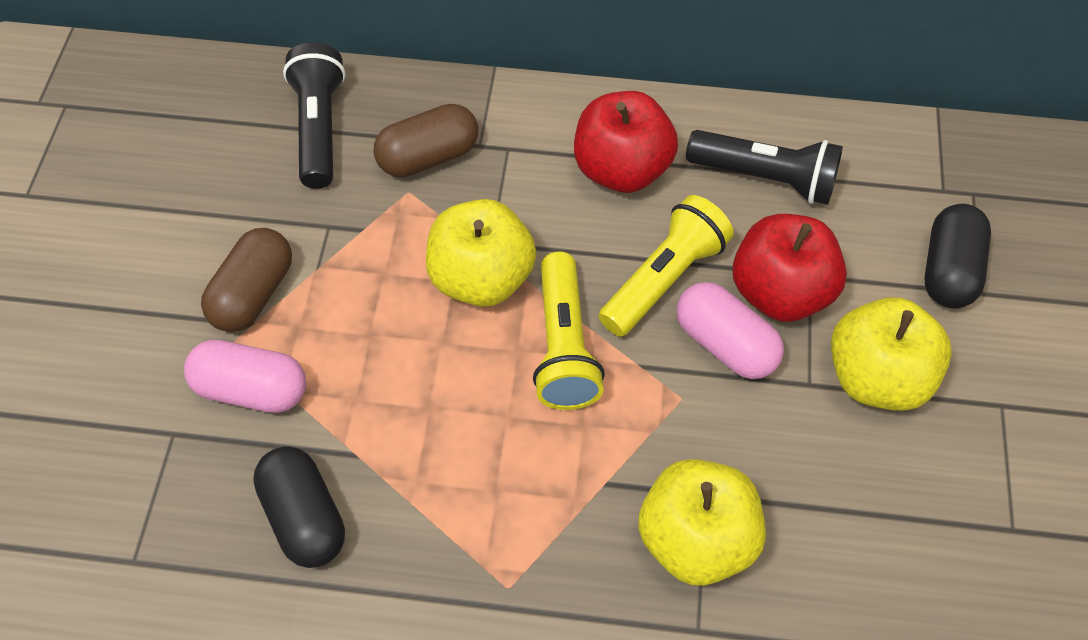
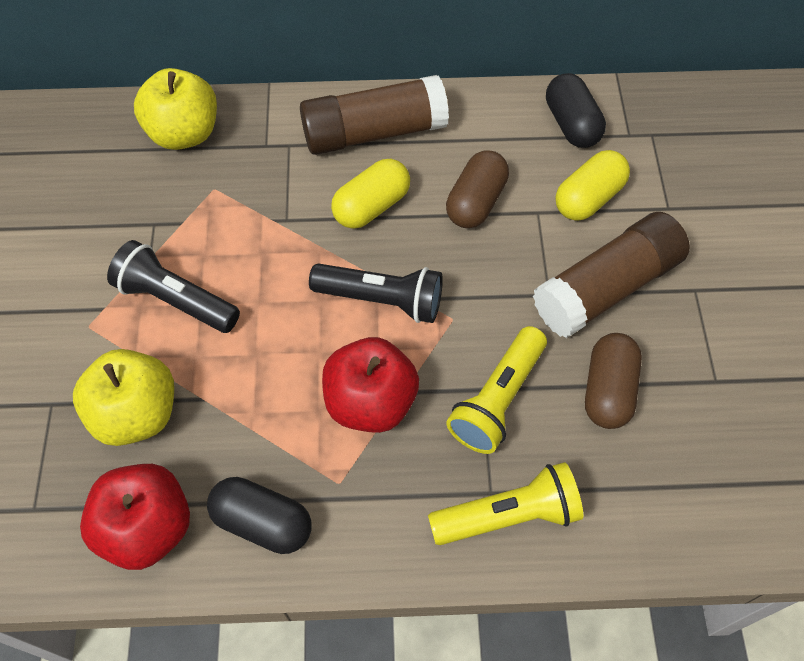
brown glue stick: none = 0 -> [300,75,449,155] [533,212,690,338] = 2
pink capsule: [184,340,306,413] [677,282,784,379] = 2 -> none = 0
yellow apple: [426,199,536,307] [638,459,766,586] [831,297,952,411] = 3 -> [73,349,174,446] [134,68,217,150] = 2
yellow capsule: none = 0 -> [331,159,410,229] [556,150,630,221] = 2

